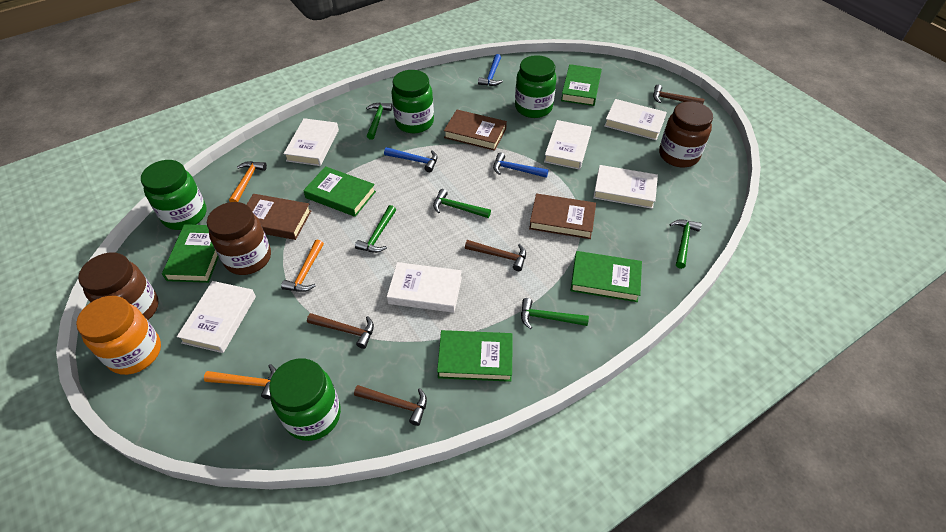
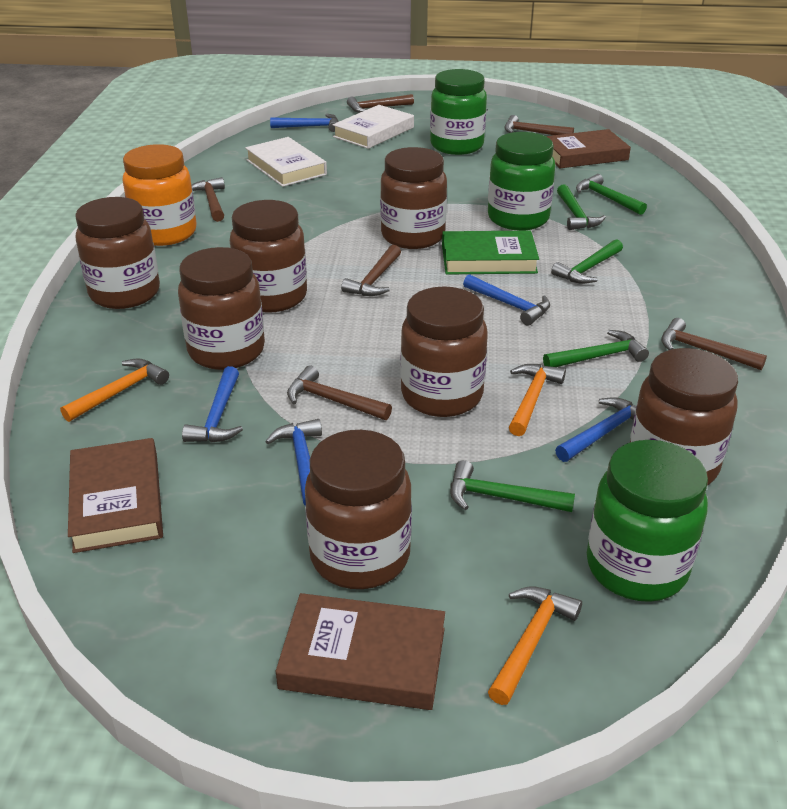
blue hammer: [384,147,438,172] [478,54,503,86] [493,152,549,178] = 3 -> [182,366,243,443] [265,419,322,506] [270,114,338,132] [463,274,550,326] [555,397,636,462] = 5
brown hammer: [307,313,374,349] [354,385,427,426] [465,240,526,271] [653,84,705,104] = 4 -> [191,177,225,222] [287,365,392,420] [341,245,401,296] [347,94,414,113] [505,115,574,135] [661,318,767,370] = 6
brown jar: [78,253,159,320] [207,202,271,275] [659,101,713,167] = 3 -> [75,197,160,309] [178,247,265,370] [230,200,307,313] [305,430,412,589] [380,147,447,249] [401,286,488,417] [630,348,738,485] = 7
green book: [162,224,219,283] [303,166,376,217] [437,330,513,382] [561,64,602,106] [570,251,642,302] = 5 -> [442,231,539,274] = 1
green jar: [141,160,207,230] [269,358,341,441] [391,70,434,133] [515,55,556,118] = 4 -> [430,69,487,155] [488,132,555,231] [587,440,708,602] = 3
white book: [177,281,256,353] [284,118,339,166] [387,262,462,313] [544,120,592,170] [593,165,658,209] [604,99,667,140] = 6 -> [245,137,327,187] [333,105,414,149] = 2

